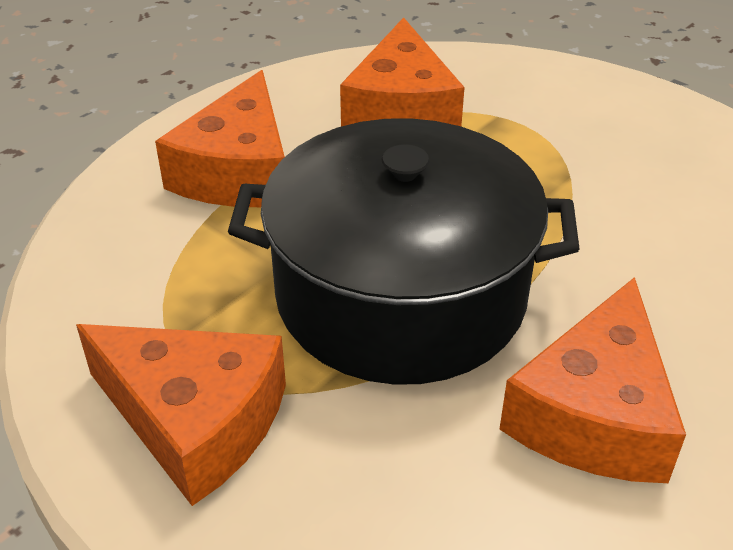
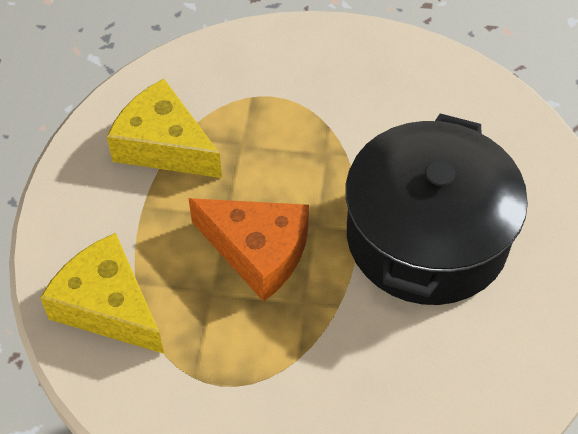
orange cheese: [76,324,286,506] [155,70,285,207] [340,17,465,126] [499,277,686,483] = 4 -> [189,198,309,302] = 1
yellow cheese: none = 0 -> [40,233,164,354] [107,79,222,178] = 2

